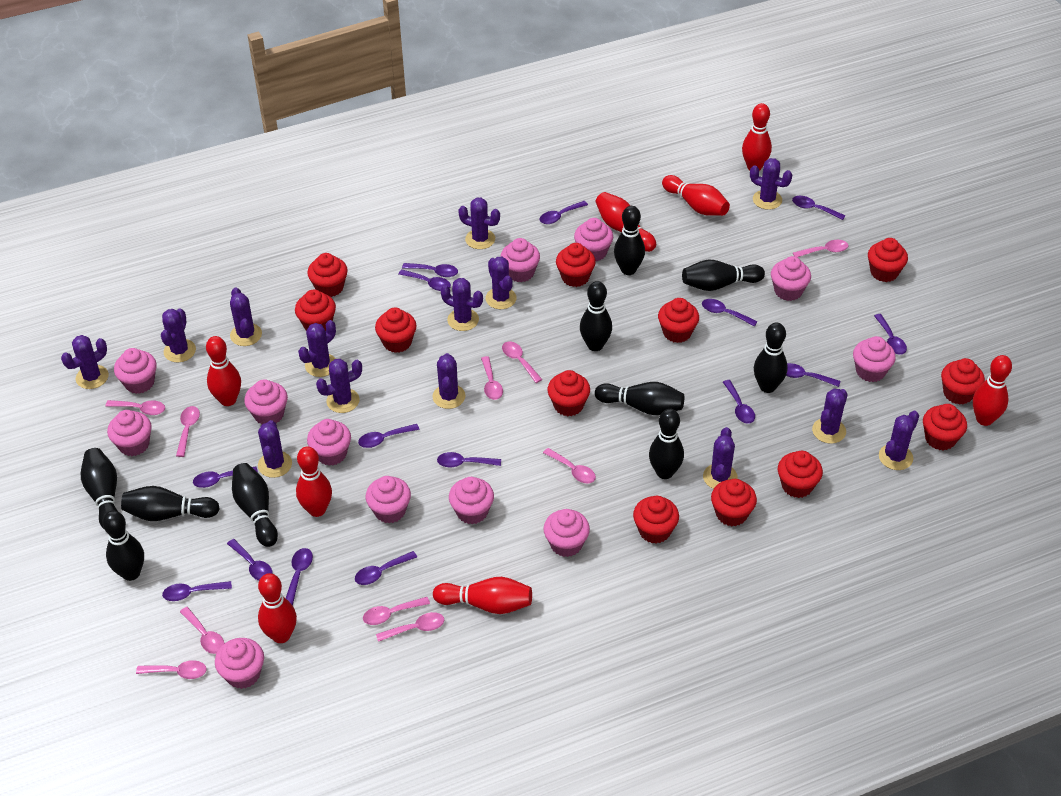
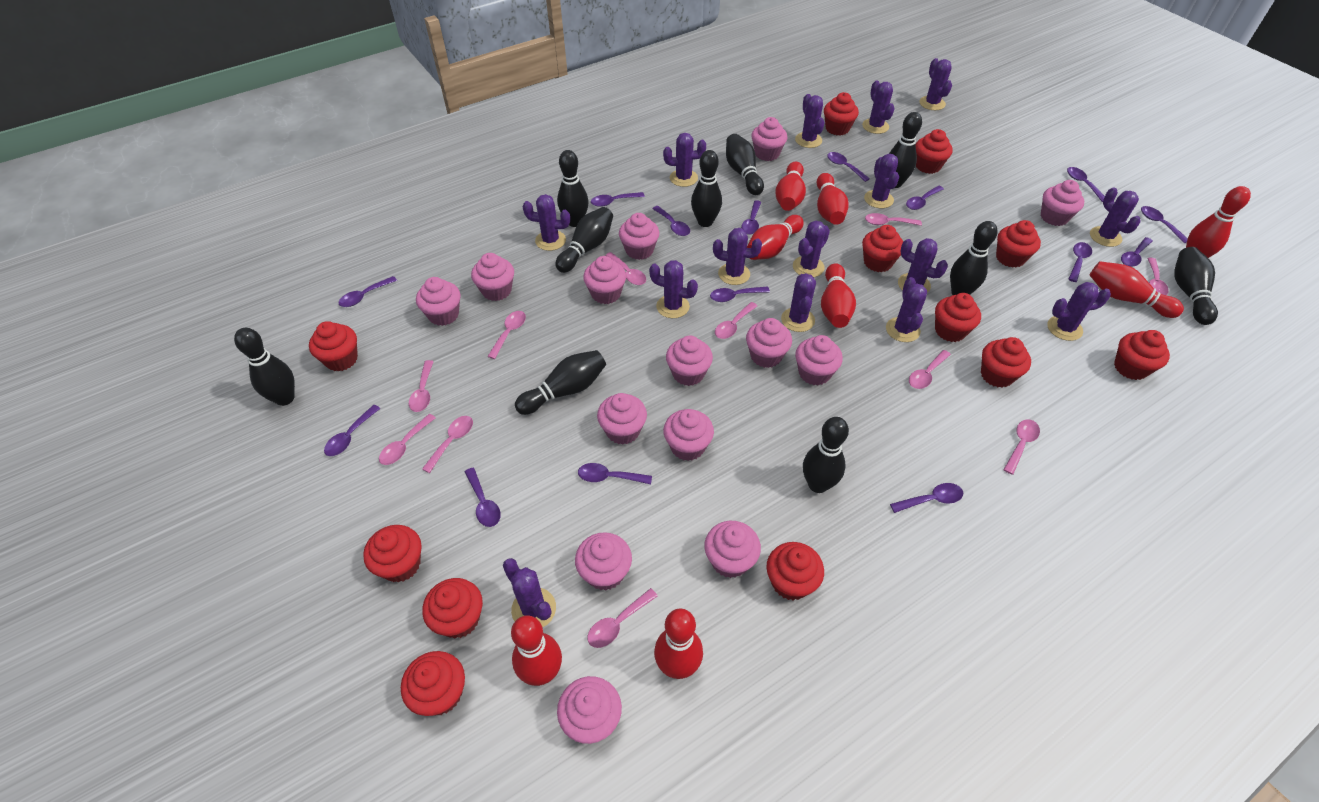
pink cupcake: [107,410,152,456] [114,348,157,394] [215,638,264,689] [244,379,288,425] [307,419,351,466] [366,476,411,523] [449,477,494,524] [501,238,540,282] [544,509,590,557] [574,218,613,261] [771,256,811,301] [853,336,896,382] = 12 -> [416,277,461,326] [471,253,514,301] [557,676,622,744] [575,532,632,591] [583,256,626,304] [597,393,647,445] [619,213,659,260] [663,409,714,461] [666,336,713,386] [704,521,761,578] [746,318,792,368] [751,117,787,161] [795,335,843,385] [1041,180,1084,226] = 14
pink spoon: [105,400,165,415] [136,660,207,679] [176,406,200,457] [180,607,225,654] [363,597,430,625] [376,612,444,642] [481,356,503,400] [502,341,542,383] [543,448,596,483] [793,240,849,257] = 10 -> [379,414,436,465] [409,360,434,412] [422,416,473,473] [487,311,526,359] [587,588,658,648] [605,252,646,285] [715,302,757,339] [865,213,922,226] [909,350,951,389] [1003,419,1040,475] [1148,257,1168,295] = 11
purple cactus: [61,335,109,389] [161,308,196,362] [230,287,262,346] [258,420,292,478] [298,320,336,377] [316,359,362,413] [432,353,466,409] [440,278,483,331] [458,198,500,249] [485,257,517,309] [703,427,738,489] [750,158,792,210] [812,388,848,444] [879,411,919,470] = 14 -> [503,558,556,628] [523,194,570,251] [649,260,698,318] [663,133,706,187] [713,228,762,285] [781,273,816,332] [793,221,830,277] [795,94,824,148] [862,81,895,134] [864,154,899,208] [886,277,927,342] [898,238,948,293] [919,58,952,110] [1047,282,1111,341] [1090,187,1141,247] = 15

